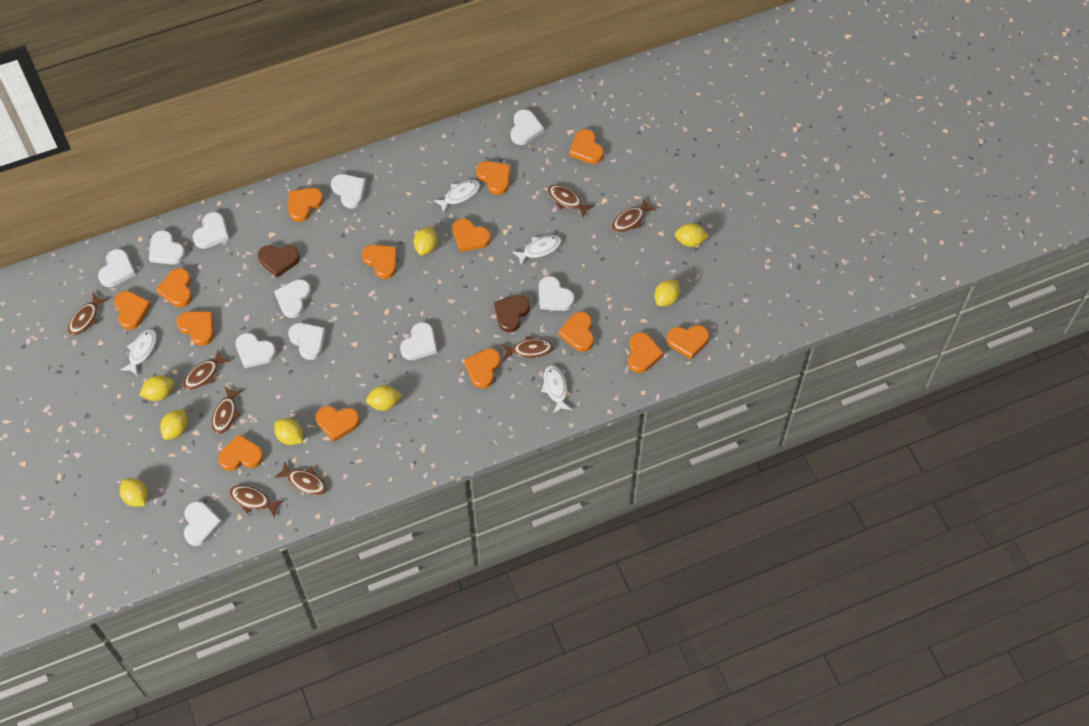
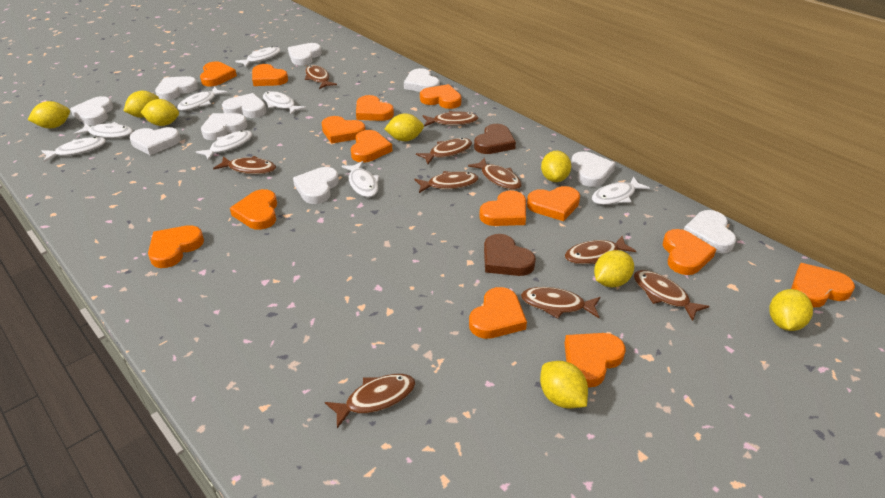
brown fish: [68,293,108,336] [183,350,230,390] [212,386,243,435] [229,485,284,518] [274,462,327,495] [501,336,554,360] [548,185,594,218] [612,199,656,233] = 8 -> [213,156,276,174] [305,65,337,89] [325,374,415,428] [415,171,479,193] [416,138,472,164] [423,111,479,127] [468,157,522,190] [521,287,600,318] [565,236,636,264] [634,270,710,321] = 10
white fish: [120,329,157,376] [433,180,480,213] [512,235,562,266] [541,365,572,414] = 4 -> [42,137,106,162] [74,122,133,138] [177,86,228,111] [196,130,252,161] [235,46,281,67] [263,91,306,115] [342,161,380,197] [592,176,650,205] = 8
white heart: [98,249,136,287] [149,230,185,264] [184,501,222,546] [193,212,229,249] [236,333,276,368] [274,279,311,318] [288,323,326,360] [331,174,366,208] [400,322,437,360] [511,109,544,145] [539,276,574,311] = 11 -> [70,96,113,125] [130,127,181,155] [155,76,198,100] [201,113,247,140] [222,93,266,118] [288,43,322,65] [293,167,339,204] [404,68,440,92] [571,151,616,187] [684,210,736,253] = 10

